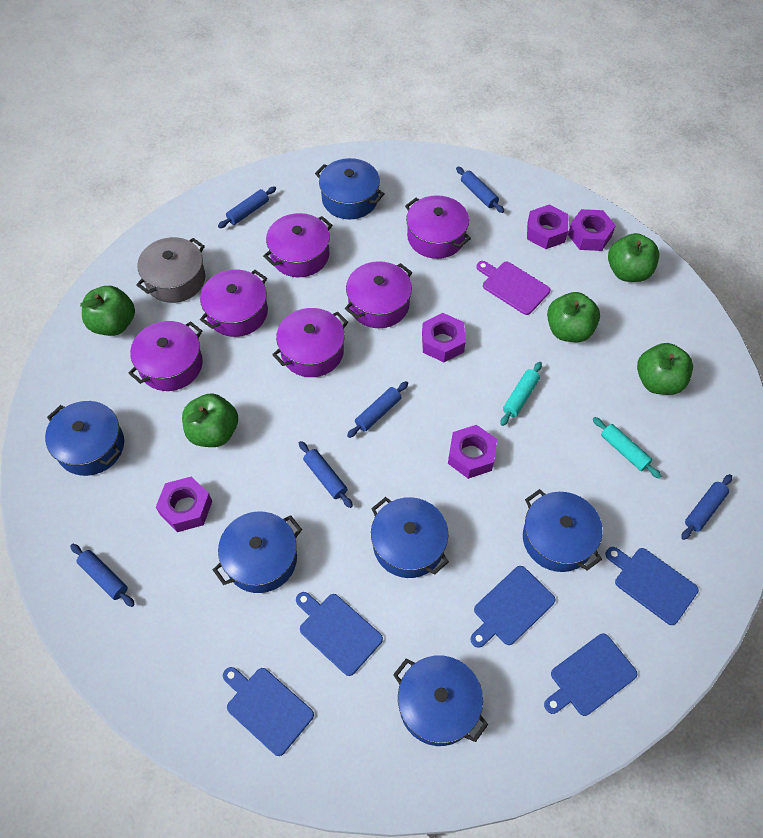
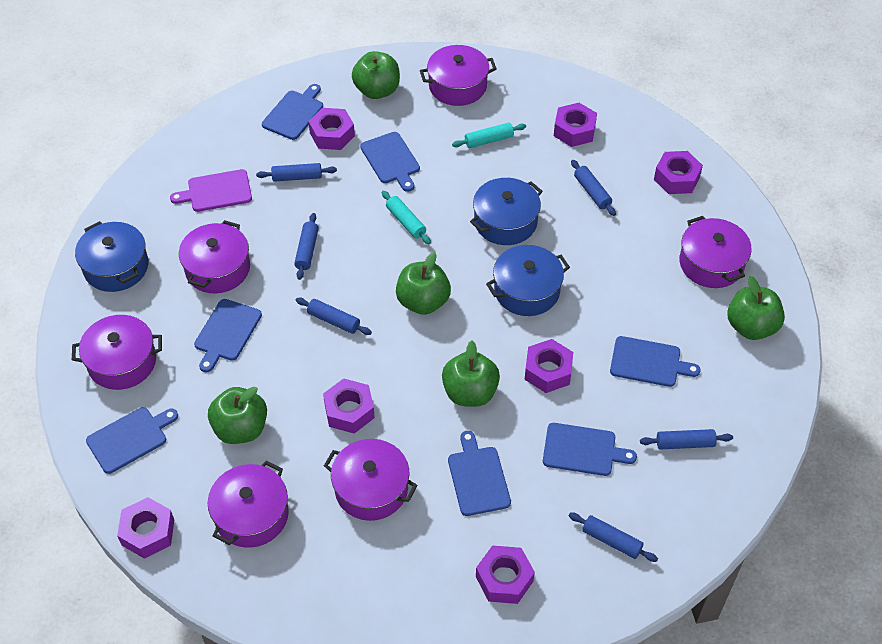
blue cutting board: [223,667,314,756] [296,592,383,676] [470,566,556,648] [544,633,638,716] [606,547,699,625] = 5 -> [86,407,178,474] [194,299,262,373] [262,84,323,140] [360,132,420,192] [448,431,511,516] [543,423,637,476] [610,336,701,387] = 7
blue pot: [45,401,124,476] [213,511,302,593] [315,158,384,219] [371,497,449,578] [393,655,488,746] [523,489,603,572] = 6 -> [75,221,148,292] [470,178,543,245] [486,245,570,316] = 3
grey pot: [136,237,205,303] = 1 -> none = 0
purple nut: [156,477,212,532] [422,313,466,362] [448,425,497,479] [527,205,568,249] [568,209,616,251] = 5 -> [117,497,174,559] [308,108,355,150] [323,378,375,434] [476,545,535,604] [525,339,573,393] [554,103,597,147] [654,151,703,194] = 7

